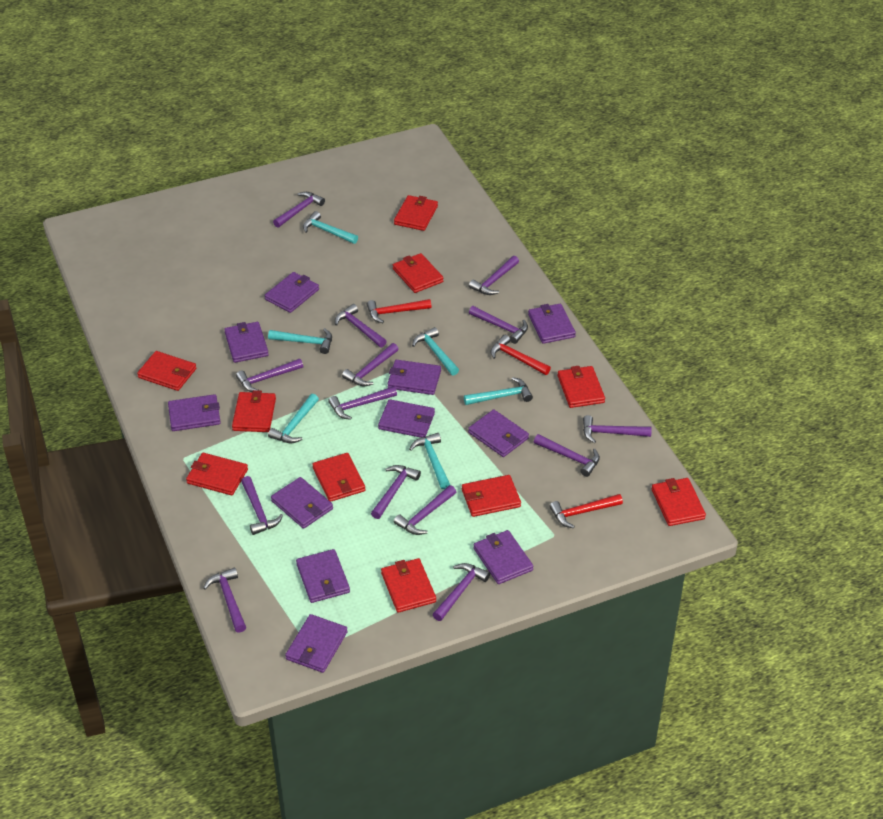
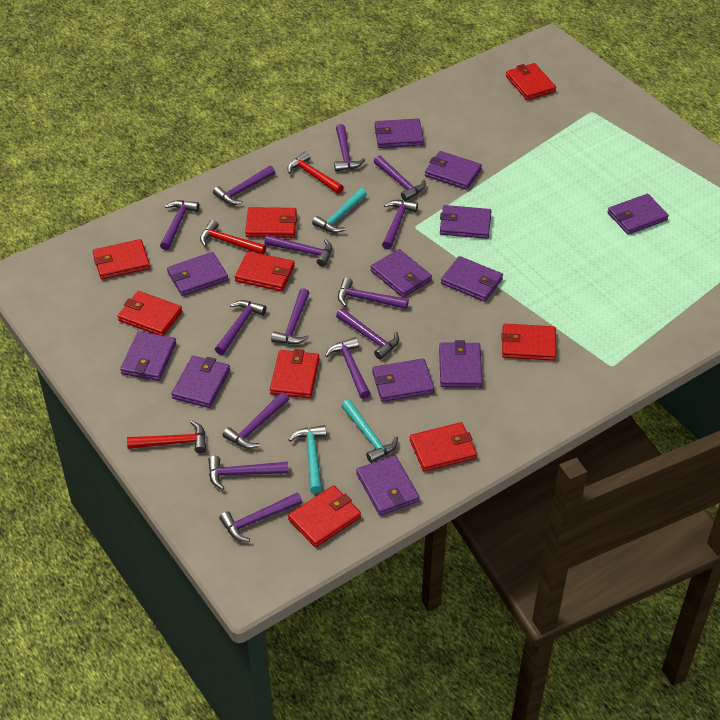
purple wallet: [168,394,221,431] [224,322,269,363] [265,272,319,313] [271,477,333,529] [285,614,348,673] [296,549,350,603] [378,399,435,438] [387,360,441,395] [468,409,529,457] [473,530,533,584] [528,304,576,344] = 11 -> [120,331,176,381] [167,252,228,296] [171,356,230,408] [356,455,420,515] [371,249,432,297] [372,359,434,402] [375,119,424,148] [425,151,482,190] [439,340,483,388] [440,205,491,239] [441,256,503,302] [608,194,669,235] = 12
red wallet: [137,351,196,391] [186,453,248,495] [232,390,276,432] [312,453,365,502] [381,558,436,613] [393,253,443,293] [394,195,438,231] [462,475,521,517] [558,366,605,408] [652,478,706,526] = 10 -> [93,239,150,279] [118,291,182,336] [235,251,295,291] [245,207,297,238] [270,349,319,398] [288,485,361,548] [410,422,477,472] [501,324,557,361] [506,63,556,100] = 9
turquoise hammer: [268,328,332,354] [268,394,319,443] [303,211,358,244] [409,433,450,489] [412,327,459,376] [464,377,533,405] = 6 -> [289,425,326,493] [312,188,367,233] [341,399,398,463] = 3

